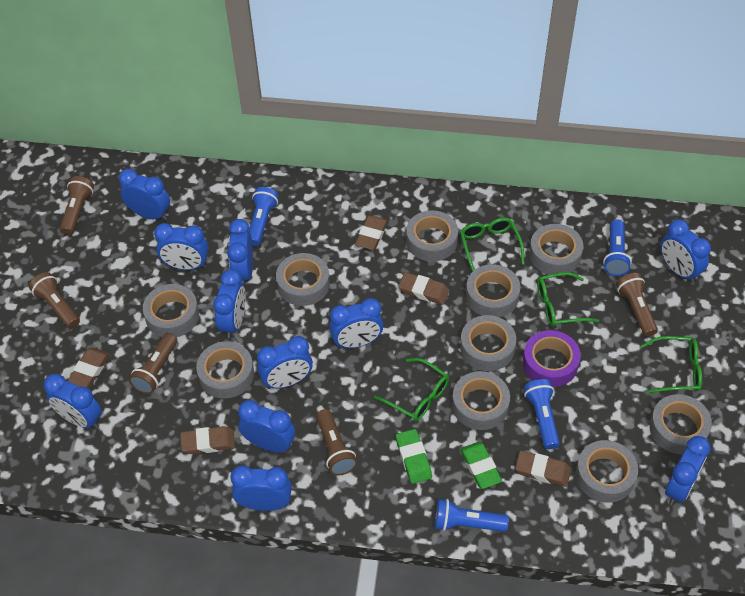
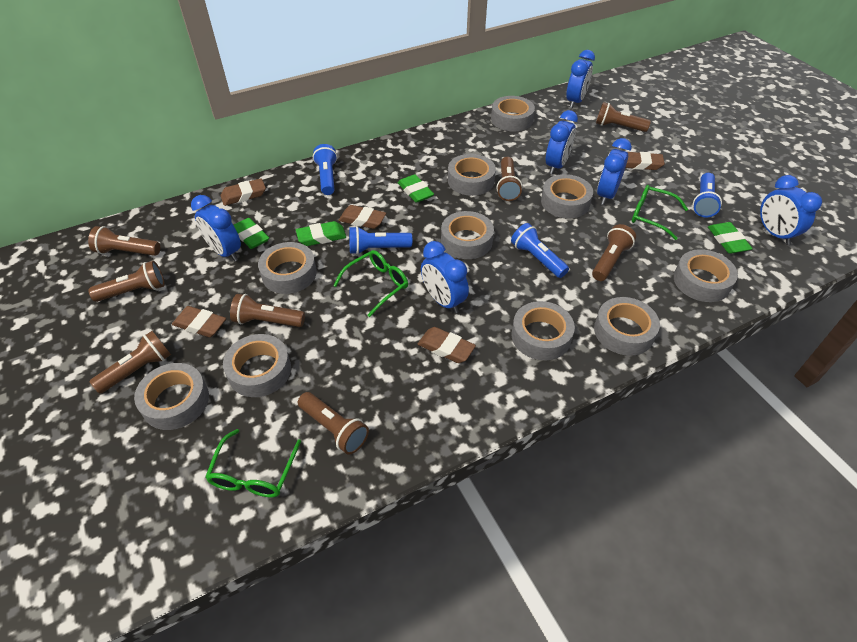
blue clock: [44,374,102,429] [119,169,170,221] [154,223,209,270] [213,269,246,339] [227,219,253,287] [231,465,292,511] [238,400,295,452] [257,336,313,389] [329,298,384,348] [660,219,711,283] [665,436,710,505] = 11 -> [191,195,241,262] [421,241,469,313] [546,110,578,174] [566,50,595,108] [597,138,632,205] [760,175,822,245] = 6
brown flashlight: [29,272,80,329] [60,176,94,235] [129,333,177,394] [316,409,357,476] [616,273,658,337] = 5 -> [88,226,160,256] [88,261,165,302] [89,331,171,394] [230,294,305,327] [298,392,369,454] [496,157,522,201] [592,224,636,281] [596,102,651,132] = 8
green eraser: [396,429,432,484] [460,442,502,489] = 2 -> [234,218,269,249] [296,221,346,246] [398,174,434,203] [708,222,753,253] = 4
green glasses: [374,358,449,421] [460,218,524,272] [537,272,599,327] [641,336,702,393] = 4 -> [205,429,301,497] [333,250,408,317] [632,185,688,240] = 3
purple tape: [523,330,581,387] = 1 -> none = 0

